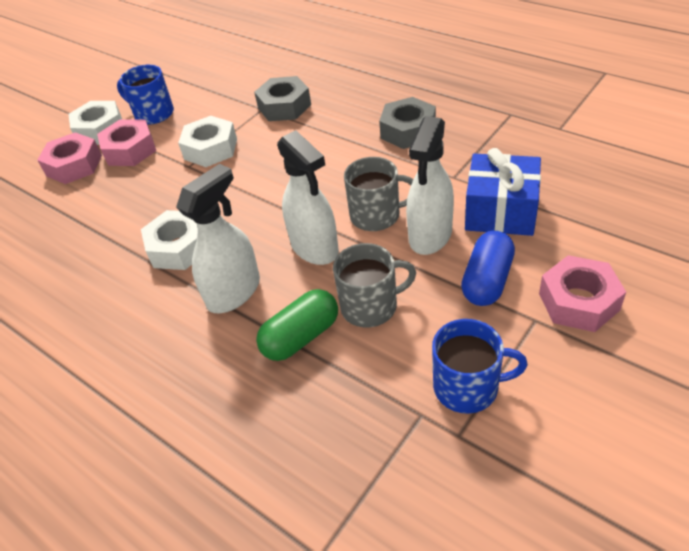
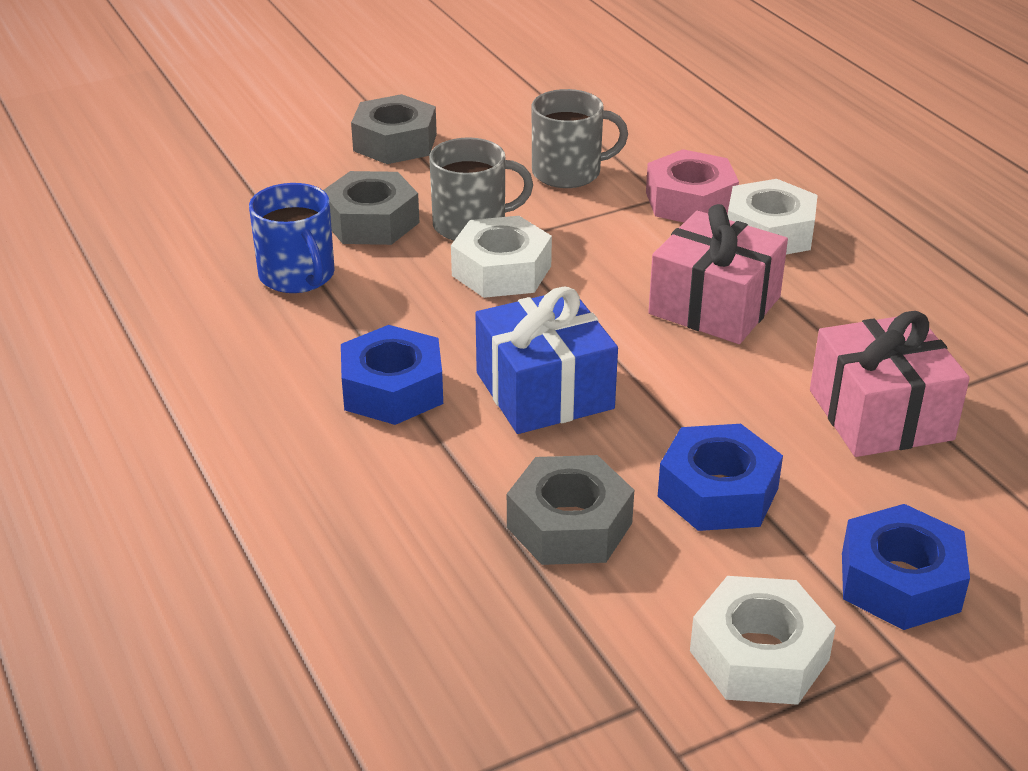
blue capsule: [461,231,515,306] = 1 -> none = 0
blue mug: [117,64,174,125] [432,319,528,414] = 2 -> [249,183,335,293] = 1
blue nut: none = 0 -> [341,325,443,425] [658,424,783,531] [842,504,970,630] = 3
green capsule: [256,289,338,361] = 1 -> none = 0
grey nut: [254,76,311,121] [379,97,436,149] = 2 -> [323,171,419,245] [351,94,437,164] [507,455,634,565] = 3
pink gift: none = 0 -> [648,204,788,344] [810,311,970,457] = 2
pink nut: [37,132,102,184] [97,120,156,166] [539,255,626,332] = 3 -> [646,149,739,222] = 1
white spray bottle: [176,164,260,313] [277,130,339,265] [406,116,454,255] = 3 -> none = 0

